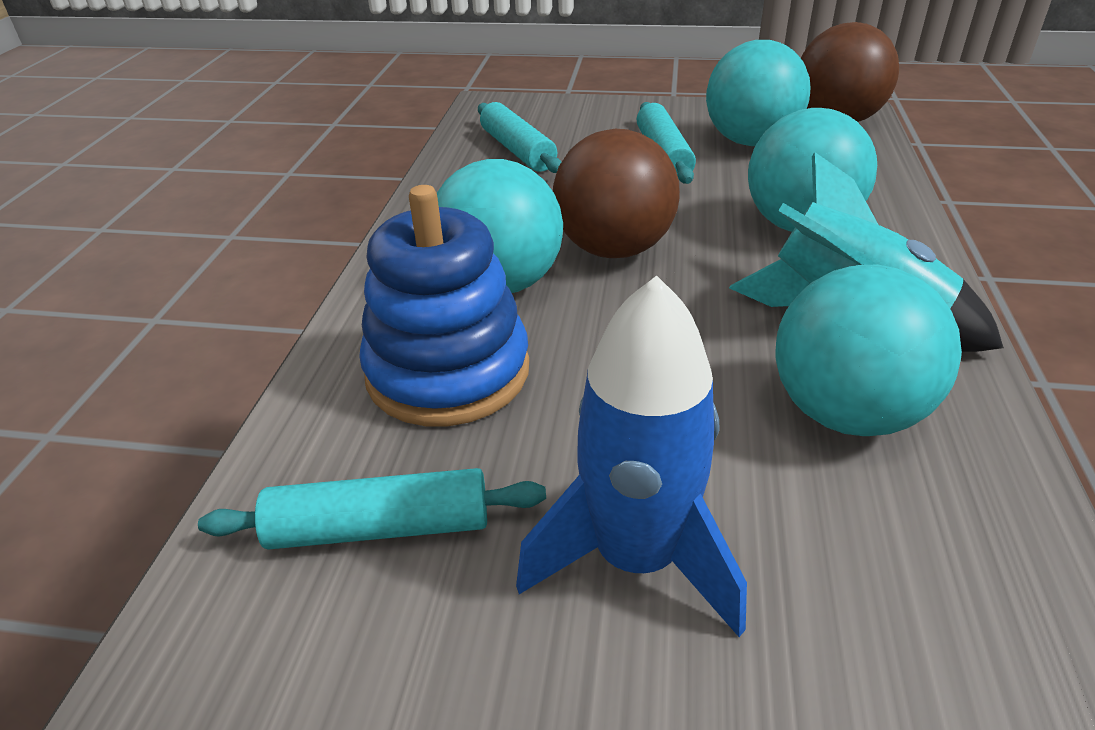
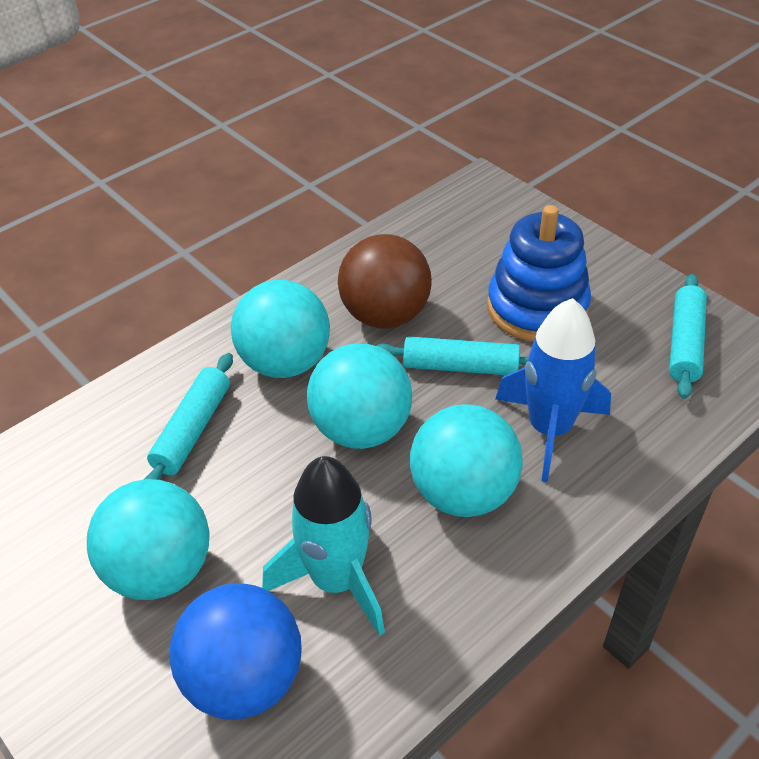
blue ball: none = 0 -> [169,583,302,720] = 1
brown ball: [553,129,680,258] [801,22,899,122] = 2 -> [338,234,432,329] = 1

